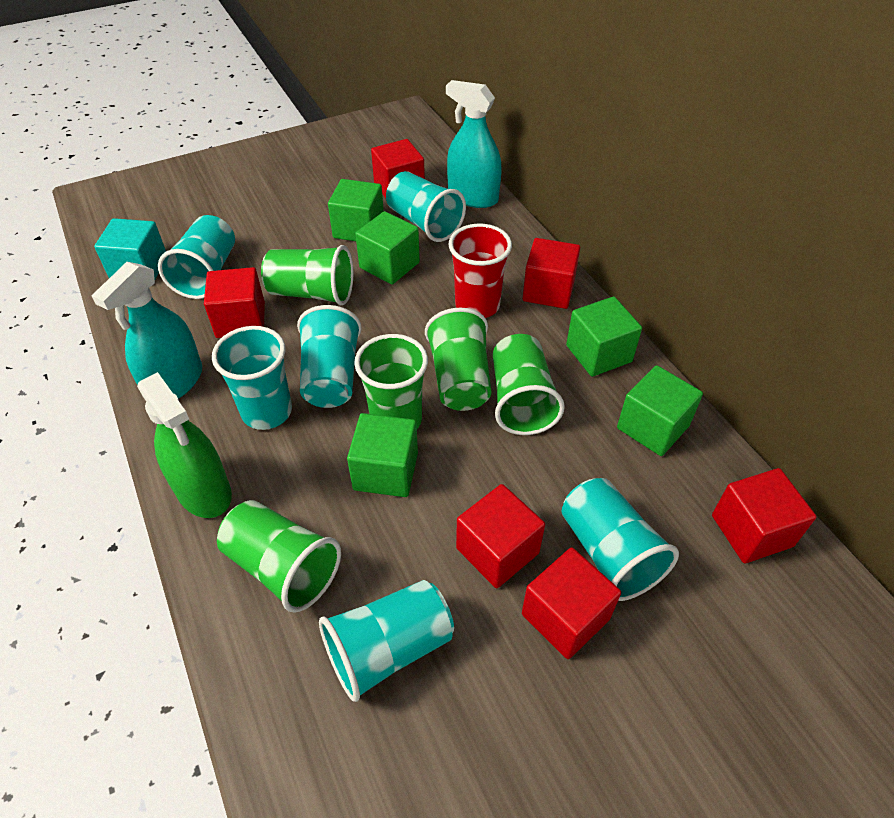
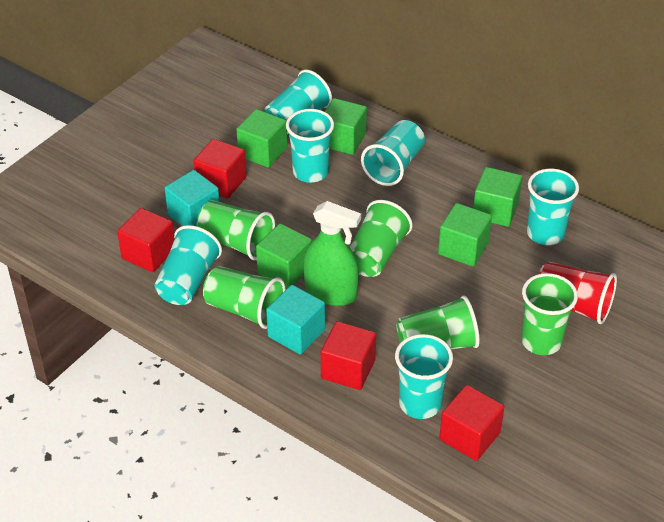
red cube: [204,267,265,338] [371,139,425,198] [456,484,545,588] [522,238,580,309] [522,547,621,659] [712,468,816,563] = 6 -> [117,208,175,272] [194,139,246,199] [321,321,376,390] [439,385,504,461] = 4
turquoise cube: [94,218,166,279] = 1 -> [165,170,220,226] [266,285,325,354] = 2
turquoise spray bottle: [92,262,202,399] [446,80,502,208] = 2 -> none = 0

